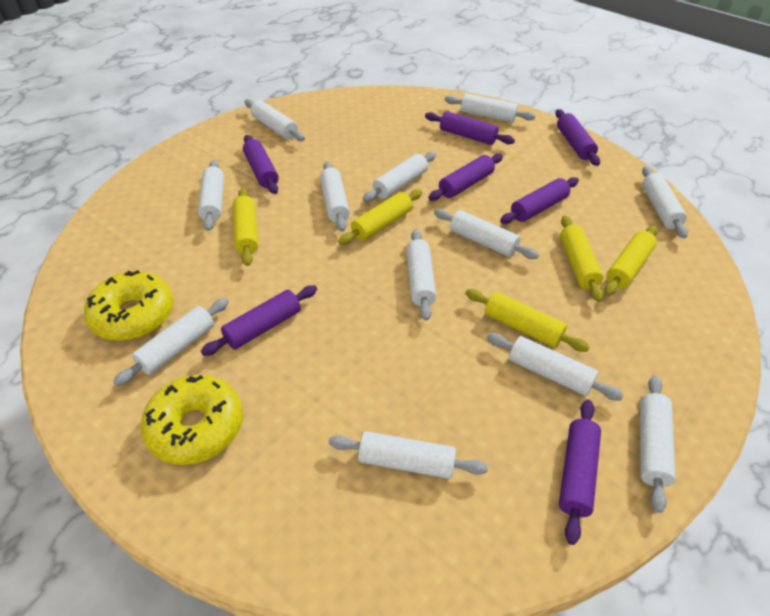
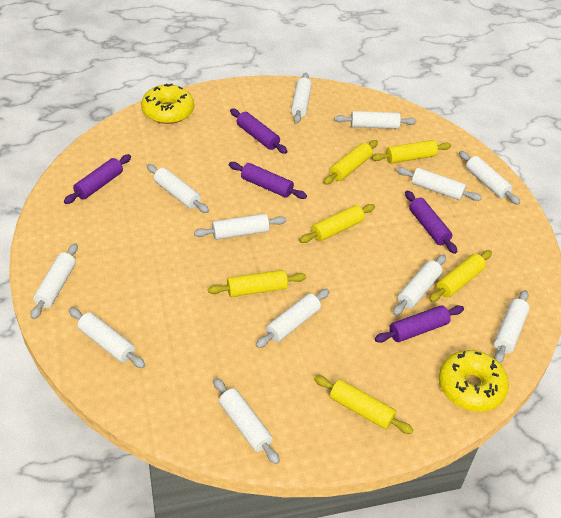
purple rolling pin: [201,285,317,356] [243,135,279,194] [425,111,515,145] [428,154,503,201] [500,177,579,224] [556,109,600,166] [559,400,601,545] = 7 -> [64,154,131,204] [229,162,307,199] [230,108,288,154] [375,305,464,343] [405,190,457,254] = 5
yellow rolling pin: [233,188,258,266] [338,189,422,245] [465,289,590,352] [560,215,603,302] [604,225,657,296] = 5 -> [208,270,306,297] [300,204,375,243] [314,375,413,434] [323,140,378,185] [372,140,451,164] [429,250,492,302] = 6

